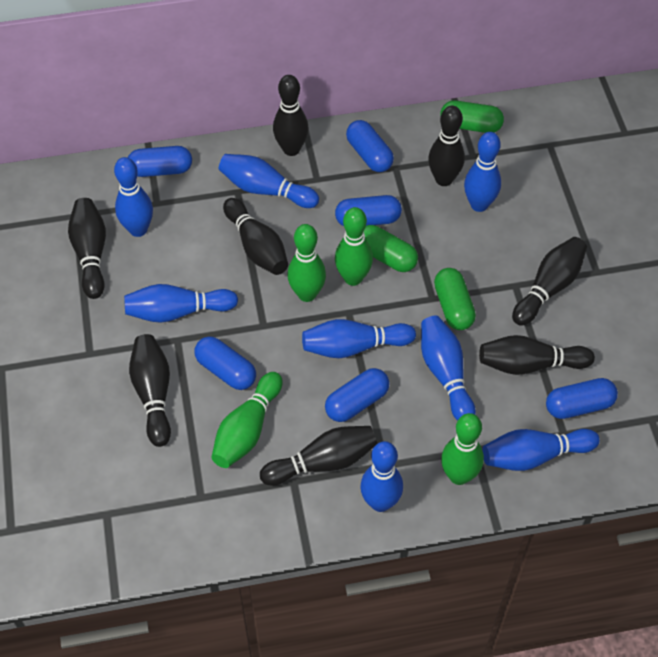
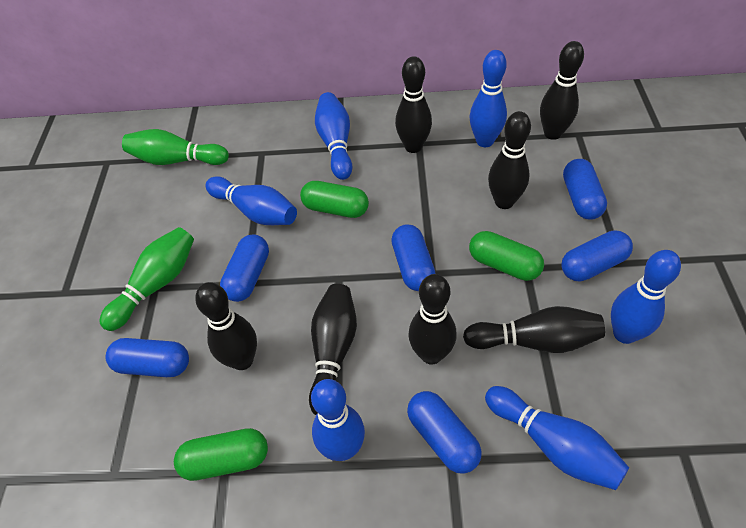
black bowling pin: [68,198,106,299] [129,334,171,447] [223,198,288,275] [260,426,377,486] [273,75,309,156] [428,106,465,186] [479,335,595,375] [512,237,587,326] = 8 -> [195,282,257,370] [309,284,357,415] [395,56,432,153] [408,274,456,364] [463,306,605,353] [488,111,531,209] [540,41,584,140] = 7
blue bowling pin: [114,157,153,237] [124,284,238,323] [218,154,319,208] [302,319,416,358] [360,441,403,512] [421,316,476,421] [464,132,501,212] [482,429,600,471] = 8 -> [205,176,297,225] [311,379,365,461] [315,92,353,180] [470,50,507,147] [485,386,629,490] [611,250,681,344] = 6
green bowling pin: [212,372,283,468] [287,224,326,302] [335,207,373,286] [441,413,484,485] = 4 -> [99,227,194,331] [122,129,229,165] = 2

